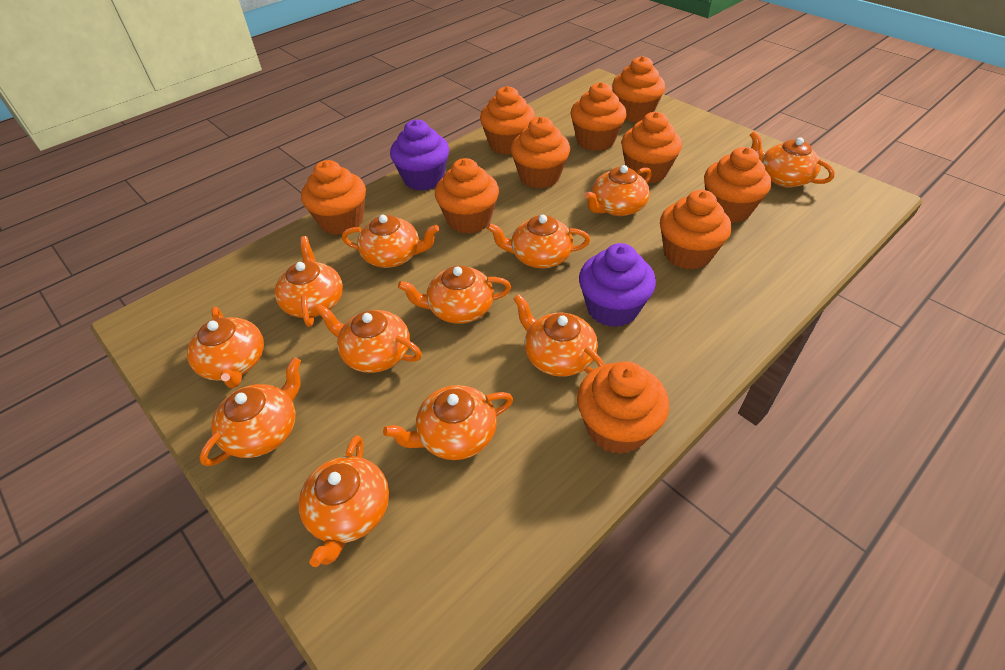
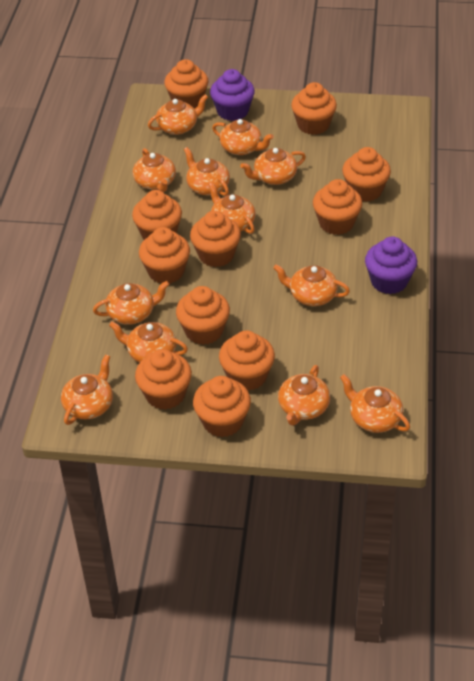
orange cupcake: [301,160,366,235] [435,158,499,234] [480,86,535,155] [511,117,570,188] [570,82,626,151] [577,361,669,454] [612,56,665,122] [621,112,682,184] [660,190,732,270] [704,147,771,223] = 10 -> [132,190,182,240] [135,349,192,410] [139,227,190,284] [164,59,209,109] [176,286,230,345] [190,211,241,267] [193,376,251,437] [219,331,275,391] [291,82,337,135] [313,179,362,235] [342,147,391,202] = 11

